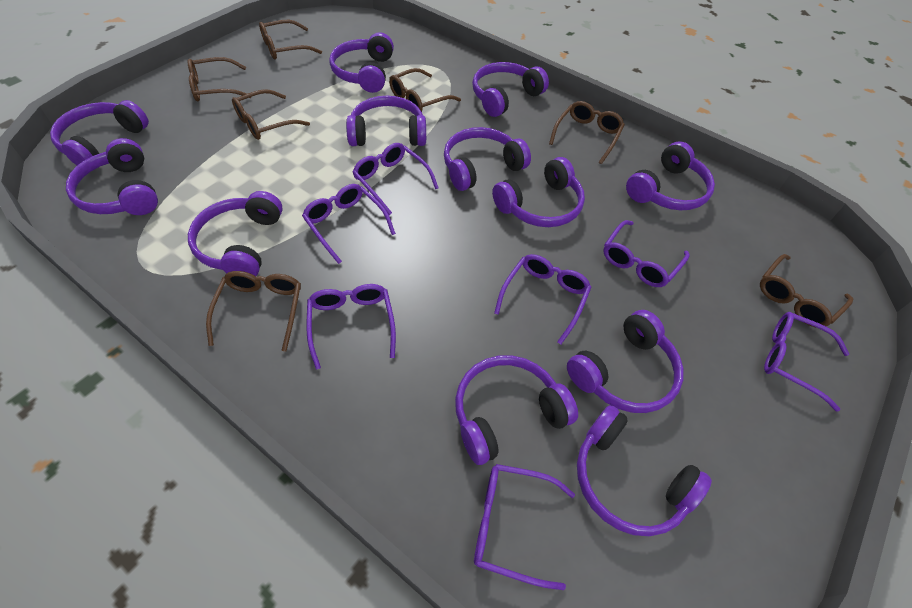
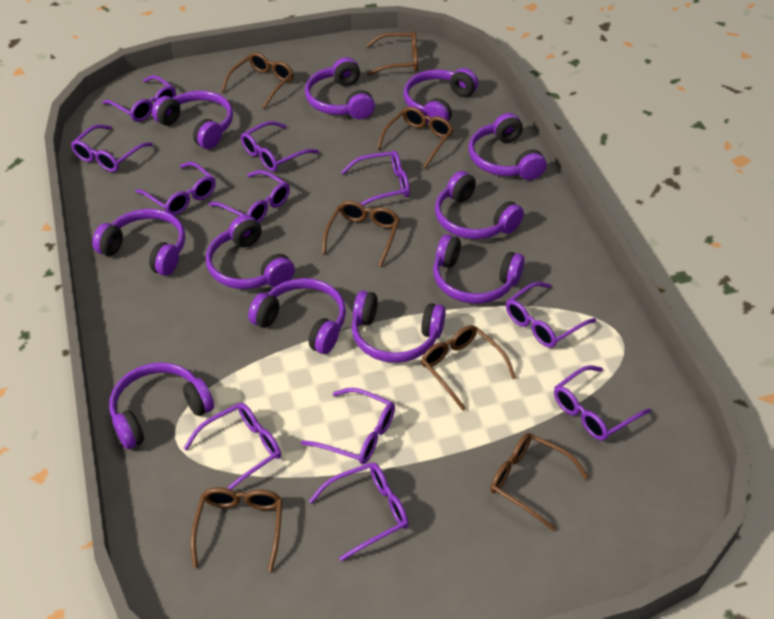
purple glasses: [302,184,396,264] [307,284,396,369] [352,143,439,215] [474,464,575,590] [494,254,592,344] [603,220,689,287] [764,312,849,412] = 7 -> [71,124,153,172] [103,75,176,122] [135,162,216,215] [184,403,281,490] [208,170,290,223] [241,121,319,172] [301,388,395,465] [309,462,408,561] [341,151,410,206] [506,282,596,348] [554,365,651,441] = 11
purple headphones: [50,100,149,165] [66,138,158,215] [188,191,283,276] [329,32,394,93] [346,96,426,146] [444,127,531,191] [455,355,578,465] [472,62,549,117] [492,157,585,227] [567,310,684,413] [577,405,712,536] [626,141,715,210] = 12 -> [92,209,185,276] [109,362,214,449] [152,91,233,149] [206,215,295,289] [248,278,346,354] [305,57,375,119] [352,290,446,363] [403,68,478,124] [433,234,525,304] [435,171,524,239] [469,113,546,180] = 11

